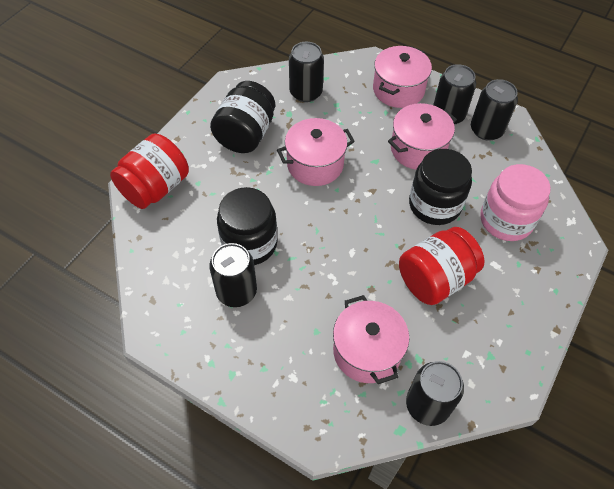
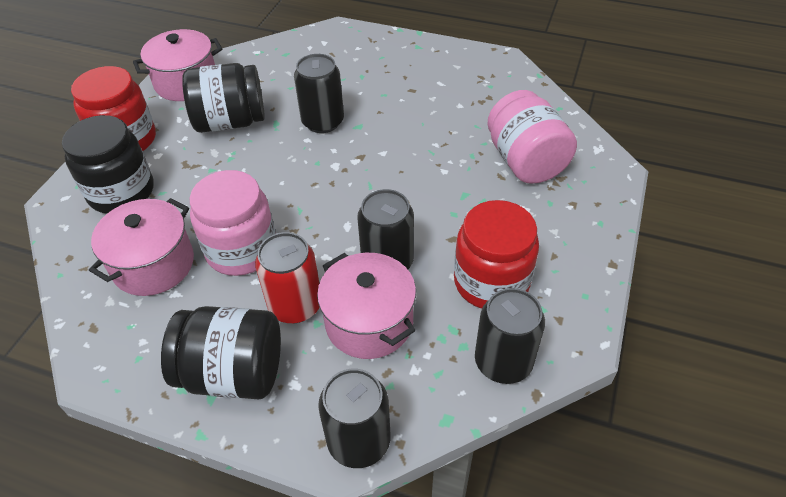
black can: [209,243,257,307] [289,42,324,102] [406,361,464,426] [433,64,476,125] [471,79,518,141] = 5 -> [294,54,344,133] [318,369,390,468] [357,189,414,269] [475,288,545,384] = 4
pink jar: [480,164,551,241] = 1 -> [190,170,276,276] [487,90,577,184] = 2
pink pot: [277,118,355,186] [333,295,409,384] [373,46,432,108] [388,103,457,170] = 4 -> [89,198,194,296] [133,29,222,101] [317,253,416,359] = 3
red can: none = 0 -> [255,232,320,323] = 1

